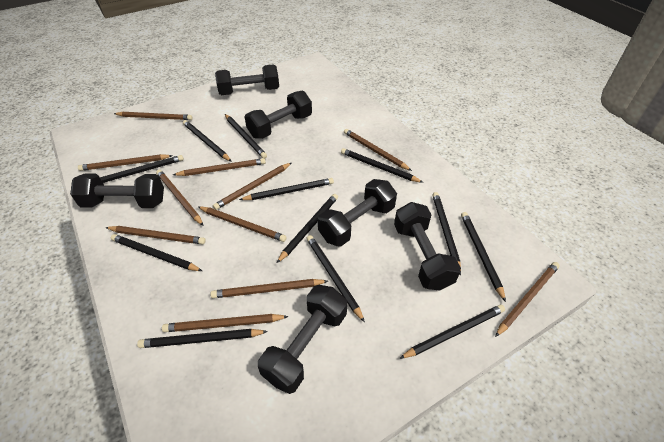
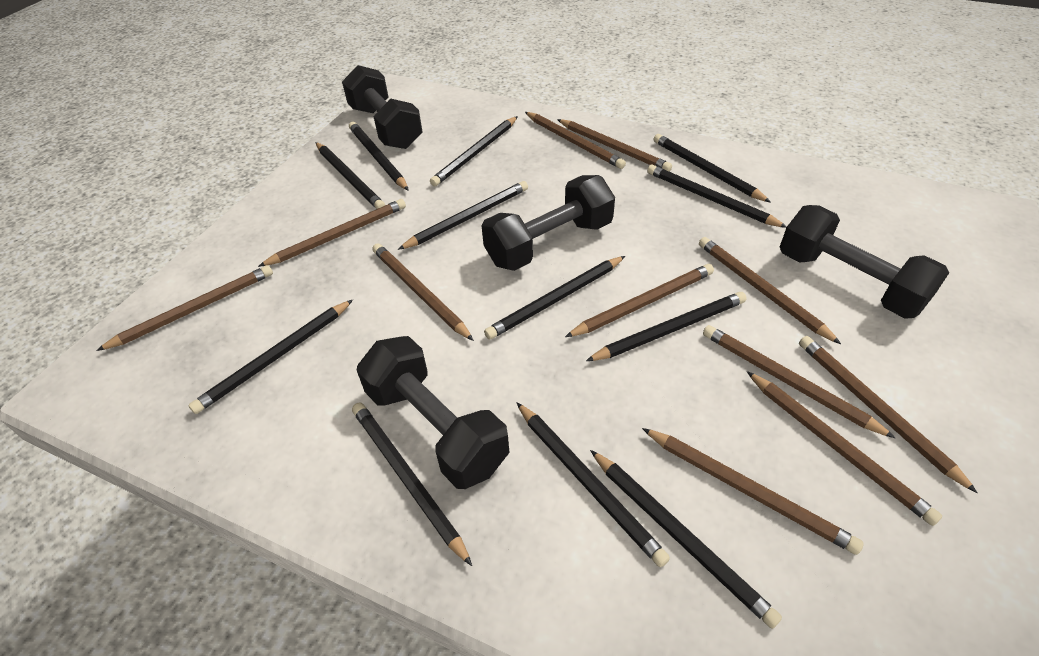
black dumbbell: [70,173,164,208] [215,64,279,95] [245,91,312,139] [258,285,347,394] [318,179,397,247] [394,202,461,290] = 6 -> [342,65,423,149] [357,336,510,489] [482,175,615,271] [780,205,949,319] = 4

